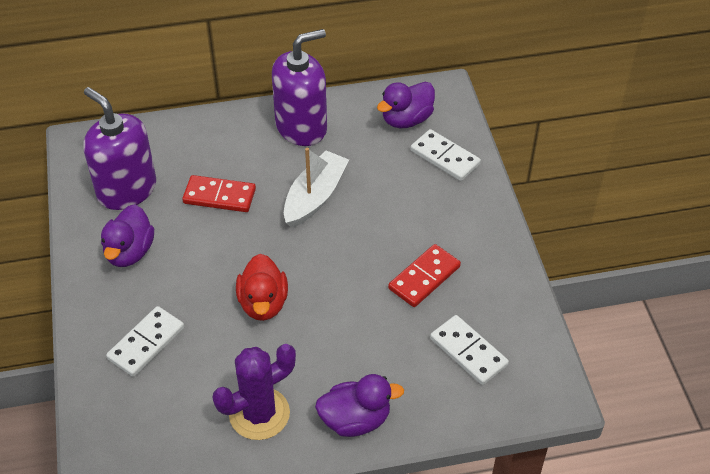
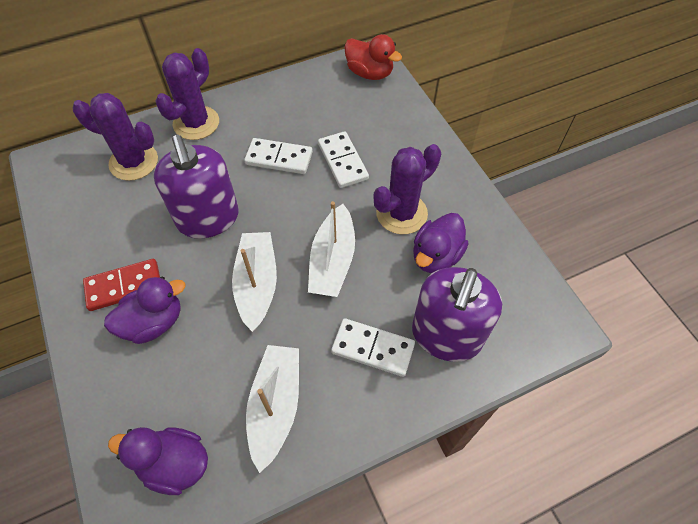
purple cactus: [212,344,296,440] = 1 -> [73,93,158,181] [155,48,219,140] [373,144,441,234] = 3
red domino: [182,175,256,212] [388,244,461,307] = 2 -> [83,259,160,311] = 1
white boat: [284,148,349,228] = 1 -> [232,232,277,332] [246,345,299,473] [308,201,355,297] = 3

